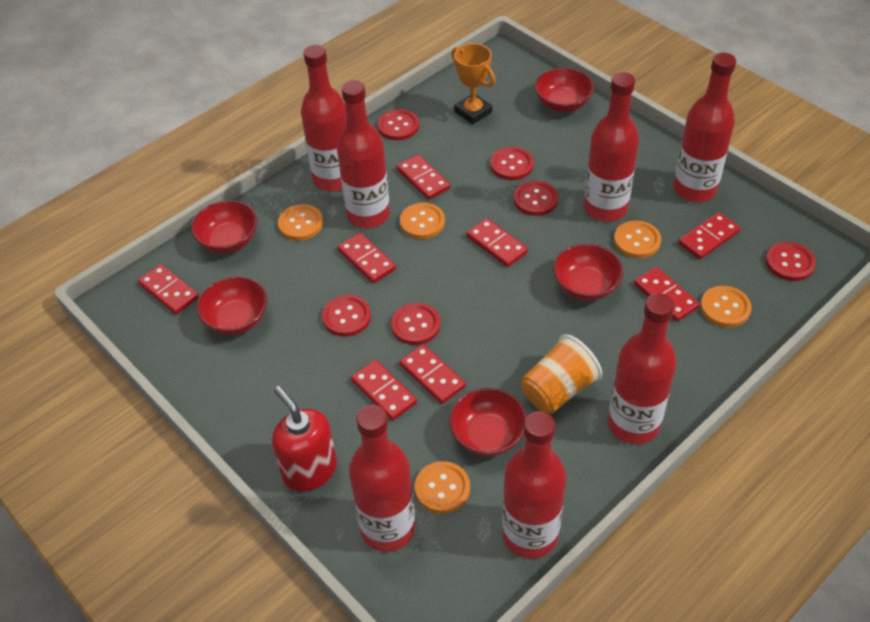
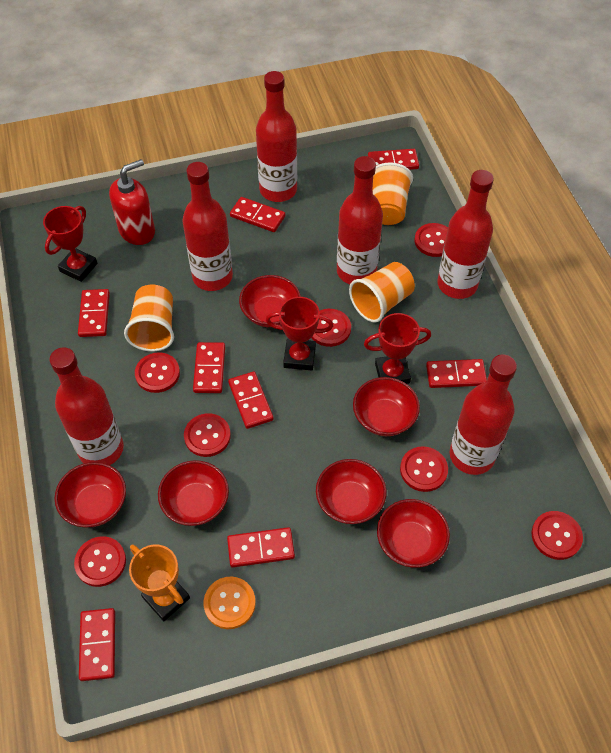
orange button: [278,204,323,241] [400,203,445,239] [415,461,470,514] [614,221,661,258] [700,286,752,327] = 5 -> [204,576,256,629] = 1
orange cup: [521,334,602,414] = 1 -> [124,285,174,351] [349,262,415,323] [373,162,413,225] = 3
red bottle: [301,45,346,191] [337,80,390,228] [349,405,416,552] [502,411,566,559] [584,72,639,222] [608,293,677,444] [673,53,736,202] = 7 -> [50,347,124,465] [182,162,233,291] [256,71,297,202] [337,156,383,284] [437,170,494,299] [450,354,517,475] = 6
red bowl: [191,200,257,253] [197,276,267,335] [449,388,527,456] [535,68,594,112] [553,244,623,301] = 5 -> [55,462,126,527] [158,460,229,526] [239,275,301,327] [316,459,387,524] [353,377,420,436] [377,499,450,568] = 6
red button: [322,295,371,337] [378,109,419,140] [391,303,440,345] [490,147,534,180] [513,180,558,216] [766,242,816,281] = 6 -> [74,536,126,587] [135,352,180,393] [184,413,231,457] [311,309,351,347] [400,446,448,492] [415,223,448,257] [531,511,583,560] = 7
red trophy: none = 0 -> [43,206,97,282] [266,297,333,370] [364,313,431,384] = 3

